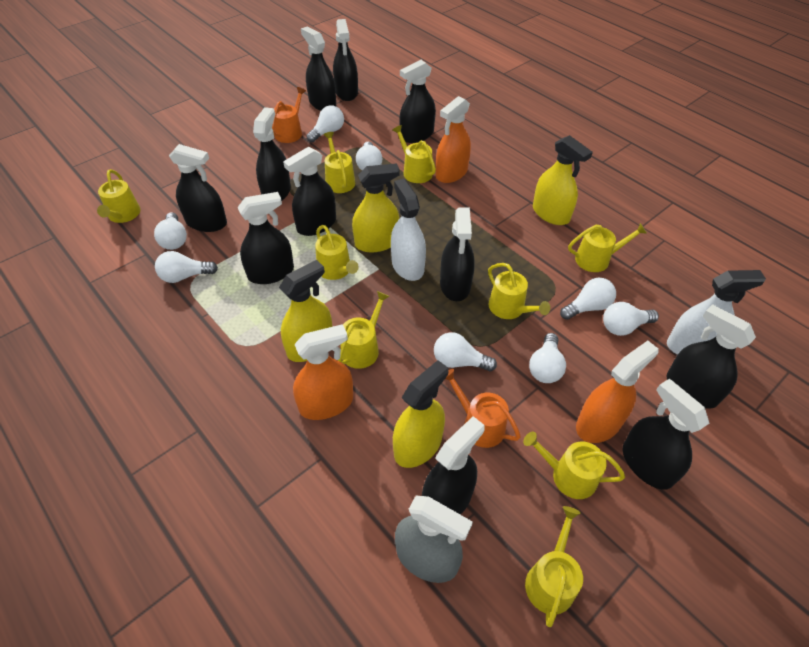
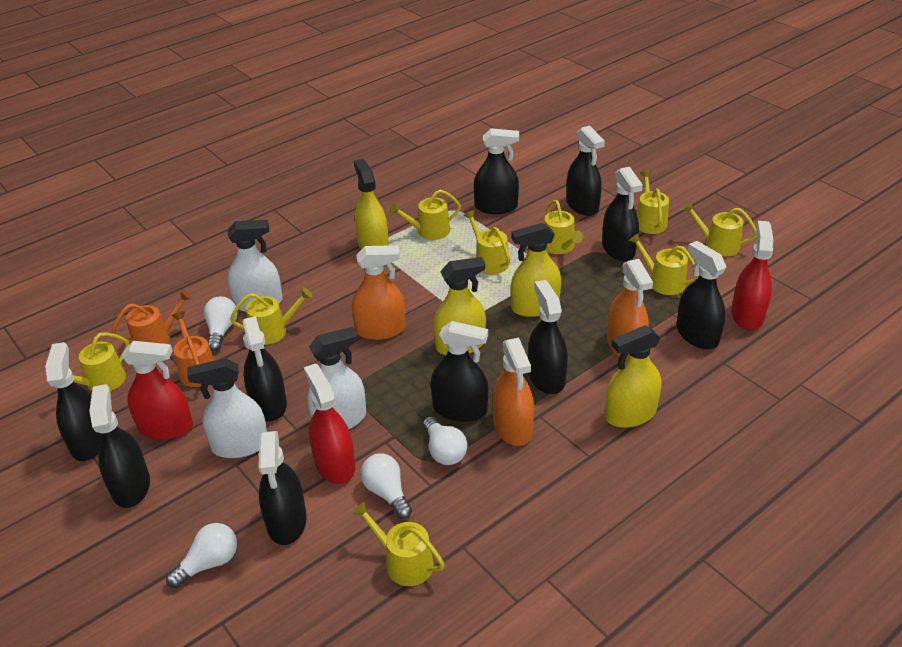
black spray bottle: [169,144,227,232] [238,192,294,284] [253,107,291,201] [283,146,336,236] [301,26,336,111] [333,19,358,101] [399,60,436,143] [422,416,485,515] [440,208,475,301] [623,379,709,490] [667,304,756,409] = 11 -> [45,342,101,461] [90,384,150,508] [243,316,287,422] [258,431,307,545] [431,321,488,422] [474,128,519,214] [528,280,568,394] [566,125,605,216] [602,167,643,261] [676,241,726,349] = 10
grey spray bottle: [395,496,473,583] = 1 -> none = 0
red spray bottle: none = 0 -> [122,341,193,440] [304,363,355,484] [731,221,773,330] = 3
white light bulb: [154,212,187,250] [155,251,218,283] [306,105,344,143] [356,142,382,170] [434,332,497,371] [529,333,566,383] [560,278,616,320] [603,302,659,336] = 8 -> [166,523,237,588] [204,296,237,351] [360,454,412,519] [423,416,467,465] = 4
white spray bottle: [391,179,426,281] [667,270,766,355] = 2 -> [187,358,267,458] [228,220,283,312] [307,327,366,429] = 3

